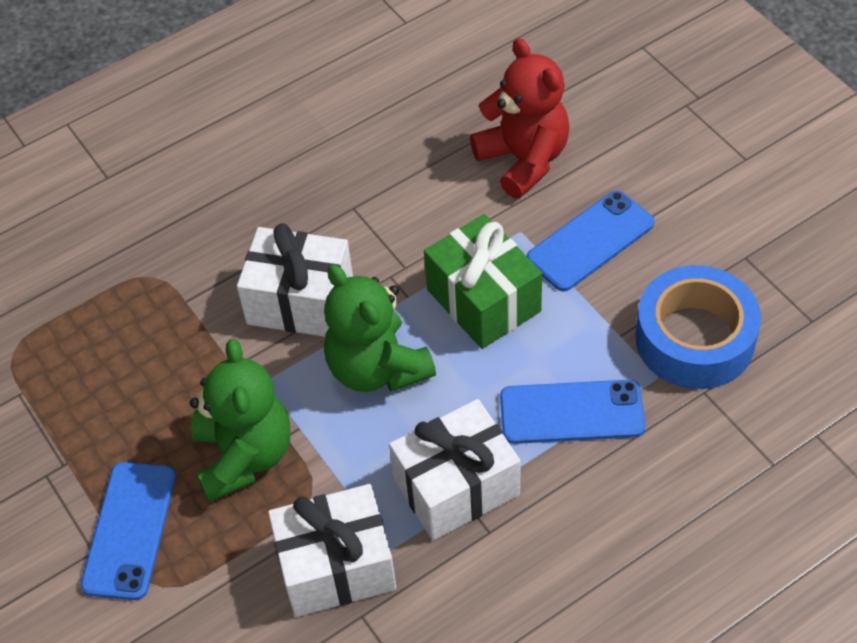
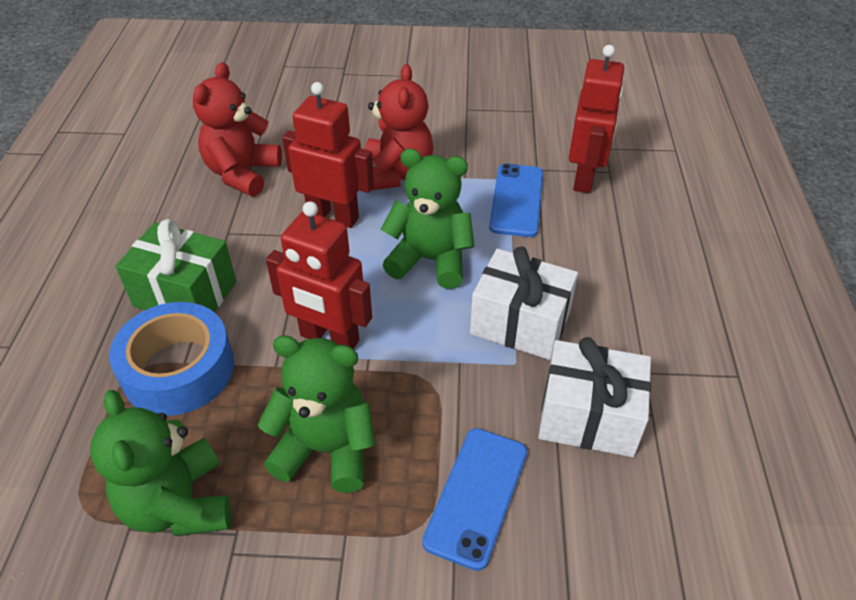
blue phone: [81,462,176,600] [500,380,646,444] [527,191,654,291] = 3 -> [422,428,527,571] [489,164,543,237] = 2
green teddy bear: [190,339,290,502] [324,264,436,392] = 2 -> [90,390,231,536] [258,335,376,493] [380,149,474,289] = 3
red robot: none = 0 -> [266,201,372,349] [282,82,374,228] [569,45,625,193] = 3
red teddy bear: [470,38,570,198] = 1 -> [193,62,282,197] [365,64,433,190] = 2
white gift: [237,223,353,337] [268,484,397,617] [389,399,521,541] = 3 -> [470,246,578,360] [538,337,651,457] = 2

